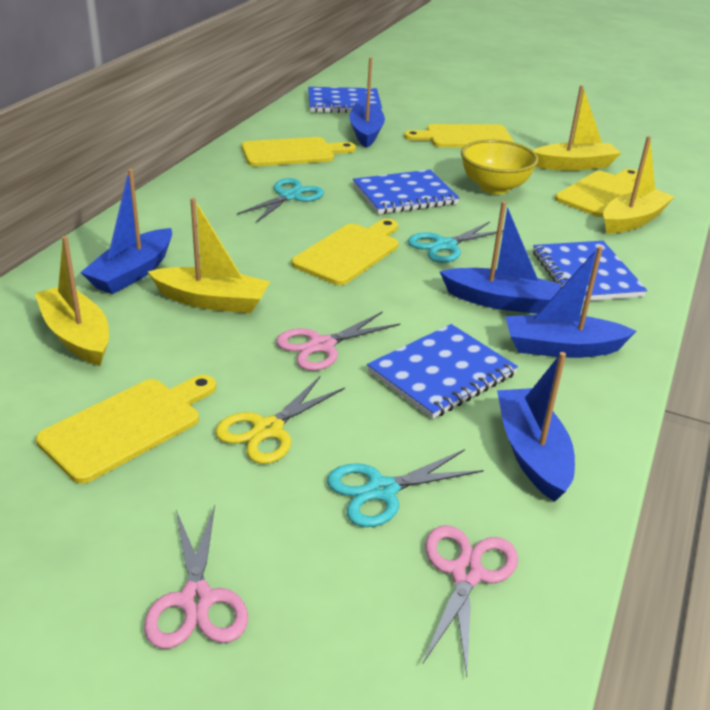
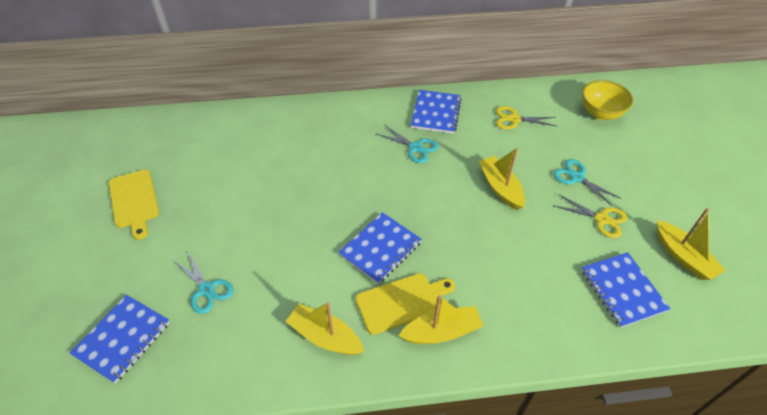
blue boat: [80,169,172,294] [349,57,385,148] [440,201,561,314] [497,352,575,502] [505,246,636,358] = 5 -> none = 0
pink scissors: [144,505,248,649] [276,311,400,371] [423,525,518,676] = 3 -> none = 0
yellow cutting board: [36,375,216,484] [241,137,356,166] [292,219,398,285] [404,124,514,147] [555,169,638,217] = 5 -> [109,169,159,240] [355,273,455,335] = 2
yellow scissors: [215,375,345,464] = 1 -> [496,106,558,130] [553,194,627,238] = 2

